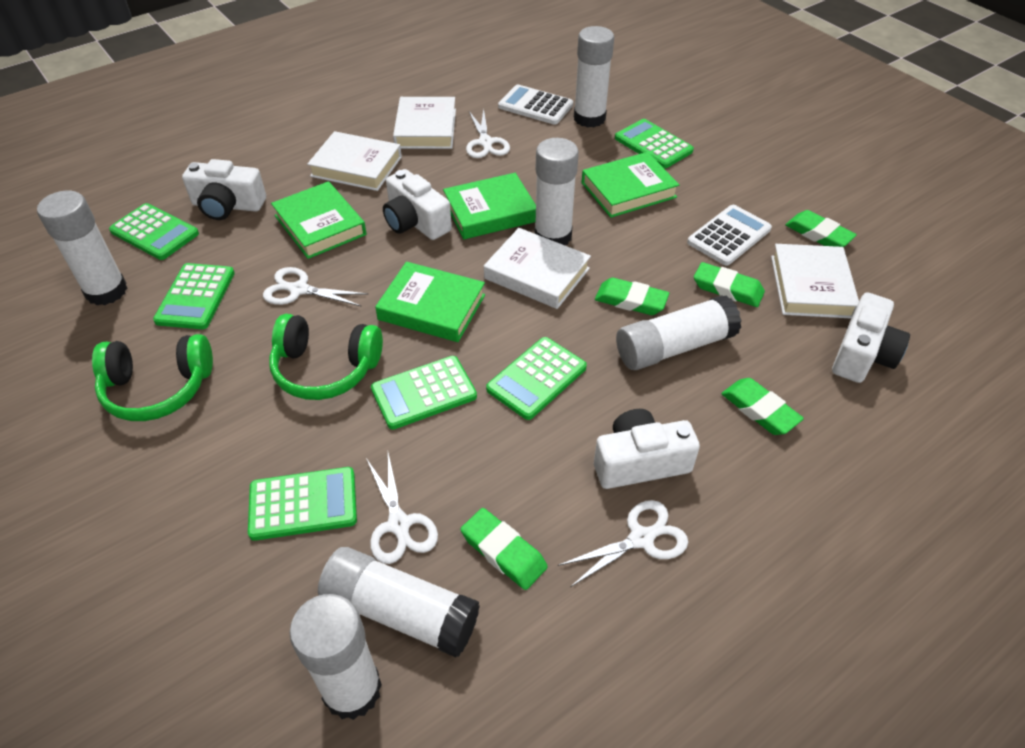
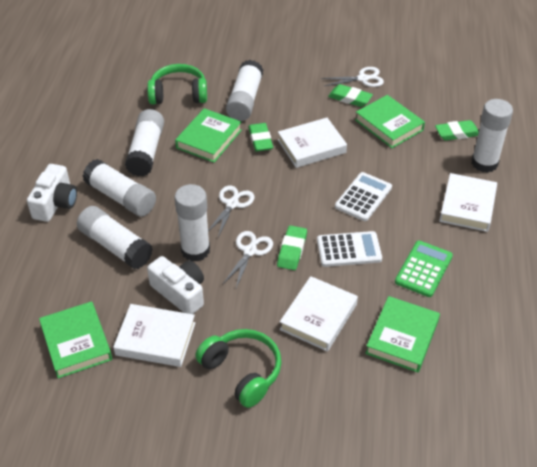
green calculator: [109,203,199,260] [153,263,235,329] [248,467,357,541] [371,356,477,430] [486,337,587,420] [615,119,694,168] = 6 -> [395,241,453,297] = 1
green eraser: [460,508,548,590] [595,278,669,315] [694,262,765,307] [721,378,804,435] [785,210,857,247] = 5 -> [248,123,273,152] [277,225,307,270] [328,84,373,107] [435,120,479,141] = 4
white camera: [182,159,266,220] [383,169,452,240] [594,409,700,489] [832,292,910,383] = 4 -> [27,164,77,222] [147,256,204,314] = 2
white scissors: [263,267,368,307] [366,453,438,564] [466,109,510,158] [558,500,688,587] = 4 -> [208,186,255,238] [223,231,273,288] [321,67,384,87] = 3

